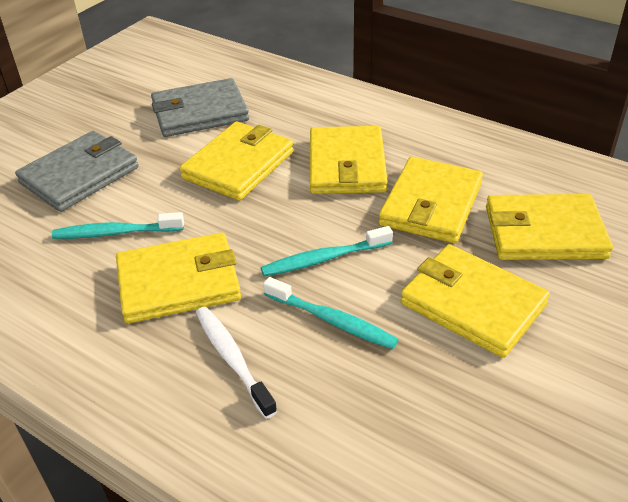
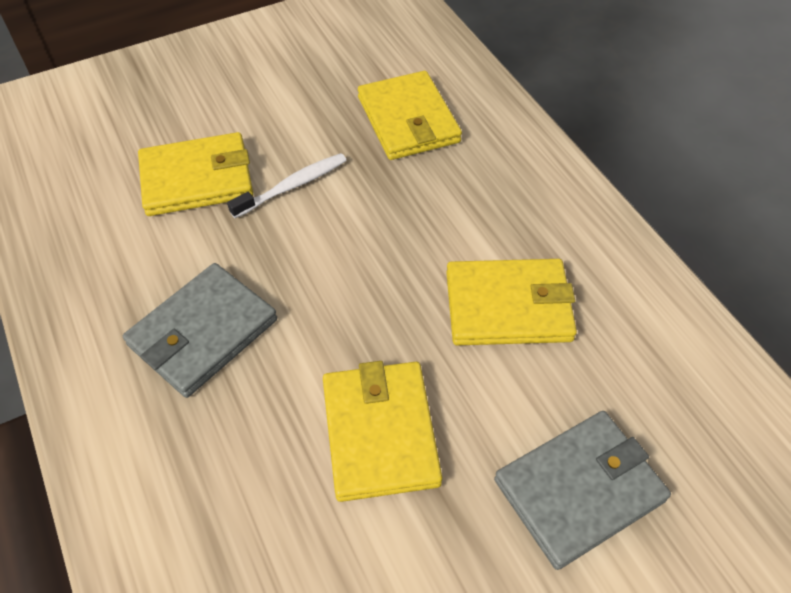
turquoise toothbrush: [52,212,184,239] [261,226,393,276] [263,277,399,349] = 3 -> none = 0
yellow wallet: [116,233,241,323] [180,121,294,200] [310,126,388,194] [379,157,483,243] [400,244,550,358] [486,194,613,260] = 6 -> [138,132,253,216] [323,361,442,502] [358,71,462,160] [446,259,577,345] = 4

